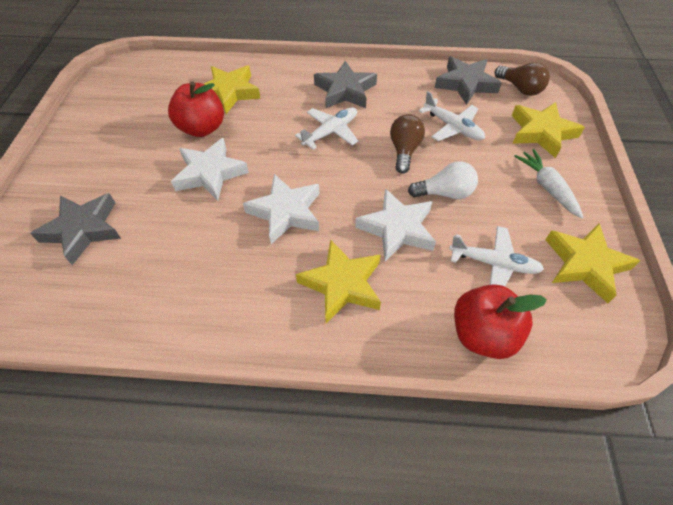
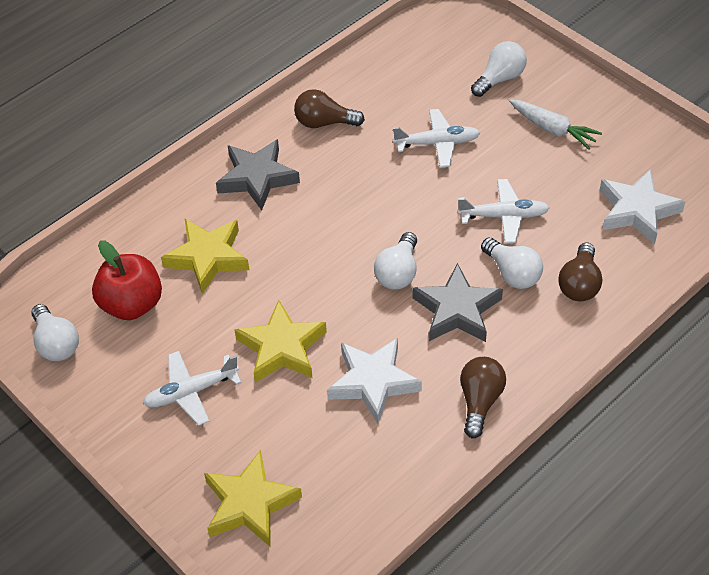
brown light bulb: [390,114,425,174] [495,62,550,96] = 2 -> [294,89,365,128] [460,357,506,438] [558,242,602,301] = 3
grey star: [30,193,121,265] [314,61,377,108] [435,56,502,105] = 3 -> [216,139,300,210] [412,263,503,342] = 2
red apple: [168,82,224,137] [454,284,547,359] = 2 -> [92,240,162,320] = 1
white light bulb: [408,161,478,199] = 1 -> [31,304,79,361] [374,232,417,289] [471,41,527,97] [481,238,543,289] = 4
white star: [171,138,249,201] [243,174,319,244] [355,189,436,261] = 3 -> [327,338,422,424] [600,169,686,244] = 2
yellow star: [204,65,261,114] [296,240,381,323] [512,102,585,158] [545,223,640,303] = 4 -> [161,219,249,294] [204,450,302,546] [234,300,327,383] = 3

